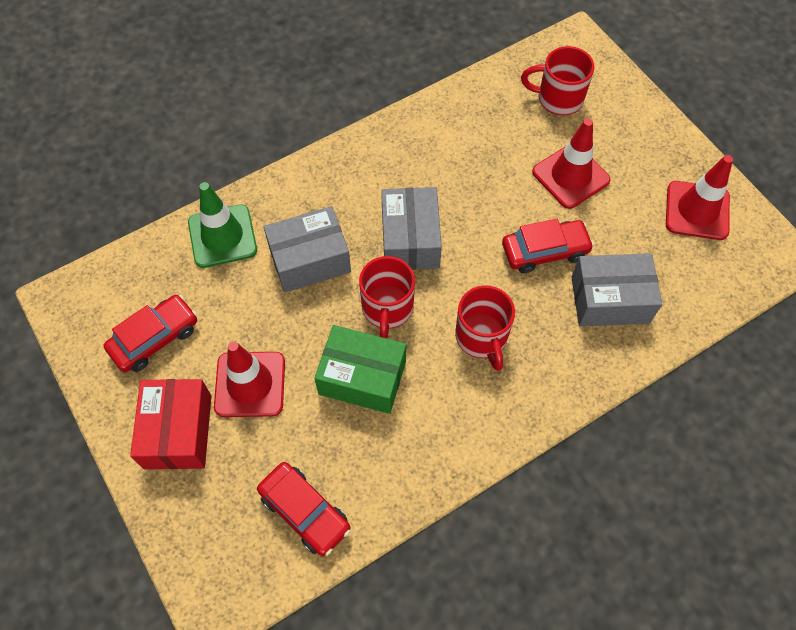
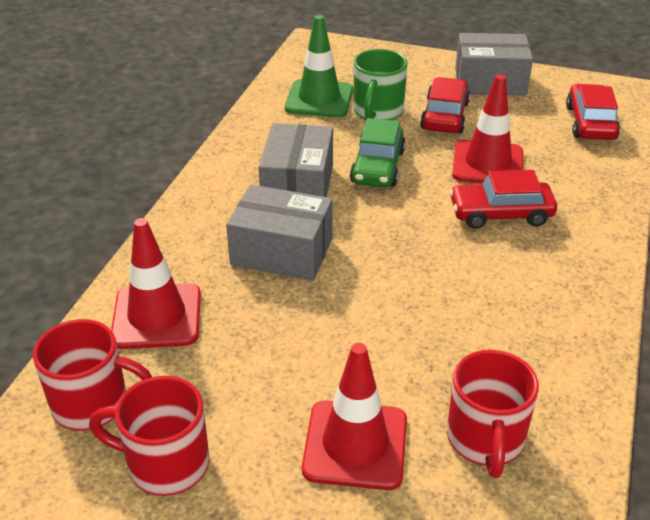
green box: [314,325,406,414] = 1 -> none = 0
green car: none = 0 -> [350,118,406,187] = 1
green mug: none = 0 -> [353,49,408,120] = 1
red box: [130,379,211,469] = 1 -> none = 0

